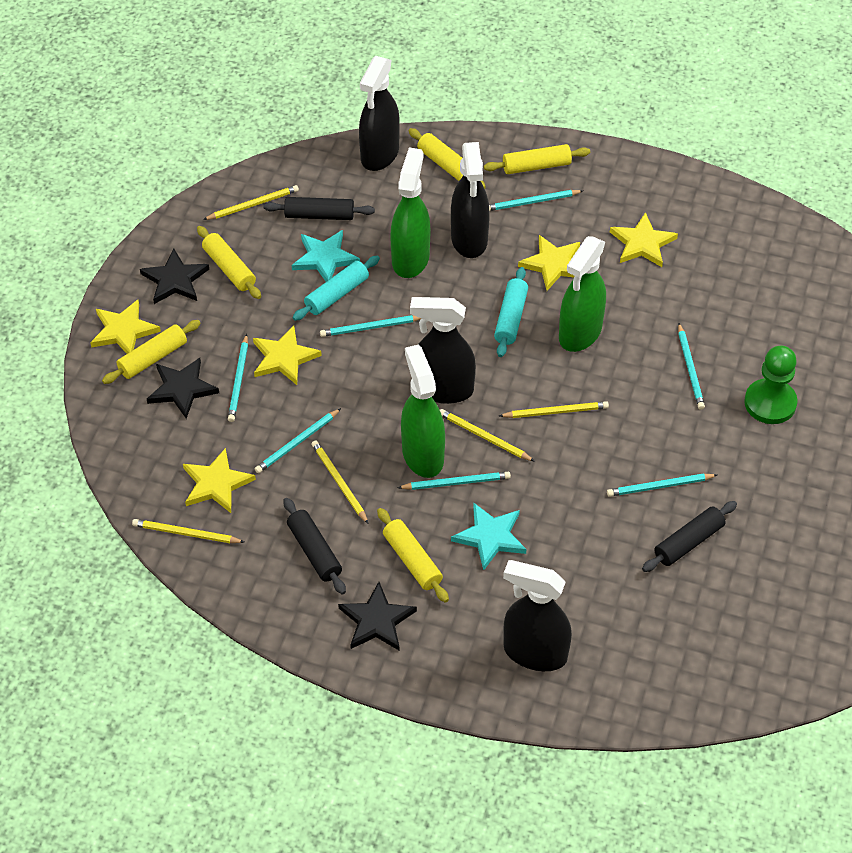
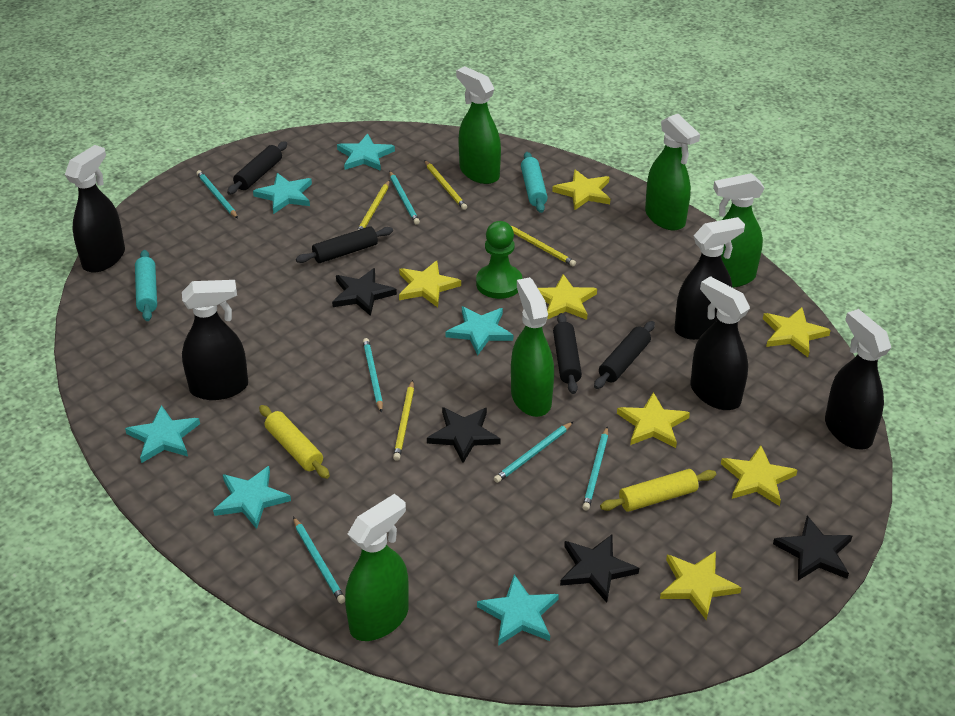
black rolling pin: [263,197,375,220] [284,498,346,595] [642,501,737,572] = 3 -> [227,141,287,195] [296,226,393,263] [553,313,582,394] [594,321,655,389] = 4
black spray bottle: [359,56,400,171] [410,297,476,404] [451,142,490,258] [503,560,572,671] = 4 -> [65,145,125,272] [182,280,248,400] [675,217,745,340] [690,276,750,410] [825,309,891,449] = 5
black star: [140,249,209,304] [147,358,219,419] [338,582,417,651] = 3 -> [332,268,397,316] [427,407,500,463] [560,535,639,603] [773,516,852,580] = 4
green spray bottle: [390,148,430,278] [401,345,445,478] [559,236,606,352] = 3 -> [345,494,409,641] [456,66,501,184] [511,277,554,417] [645,114,700,230] [713,173,764,288] = 5
turquoise pencil: [228,334,248,422] [255,408,341,473] [320,315,421,337] [398,472,511,490] [489,190,583,211] [607,473,717,497] [678,323,705,410] = 7 -> [196,170,238,218] [293,517,345,604] [363,338,383,413] [389,171,420,225] [494,422,573,483] [582,427,608,511] = 6
turquoise star: [292,230,360,282] [451,502,527,571] = 2 -> [125,405,200,463] [213,466,291,529] [253,173,312,214] [337,133,395,171] [446,306,513,355] [477,574,559,646] = 6
yellow pencil: [132,519,244,543] [203,185,299,220] [311,440,369,524] [440,409,534,461] [499,401,609,418] = 5 -> [357,180,390,230] [393,380,414,461] [424,160,467,210] [510,225,576,266] = 4
yellow rolling pin: [102,320,201,384] [197,226,261,299] [377,508,449,603] [408,128,486,189] [484,144,590,174] = 5 -> [259,405,330,479] [600,469,716,512] = 2
yellow star: [90,300,161,354] [183,448,256,513] [253,325,322,385] [518,235,580,291] [610,212,678,267] = 5 -> [399,261,461,308] [538,274,597,320] [552,169,610,210] [617,392,690,448] [660,551,741,620] [721,445,797,506] [763,307,831,357] = 7

